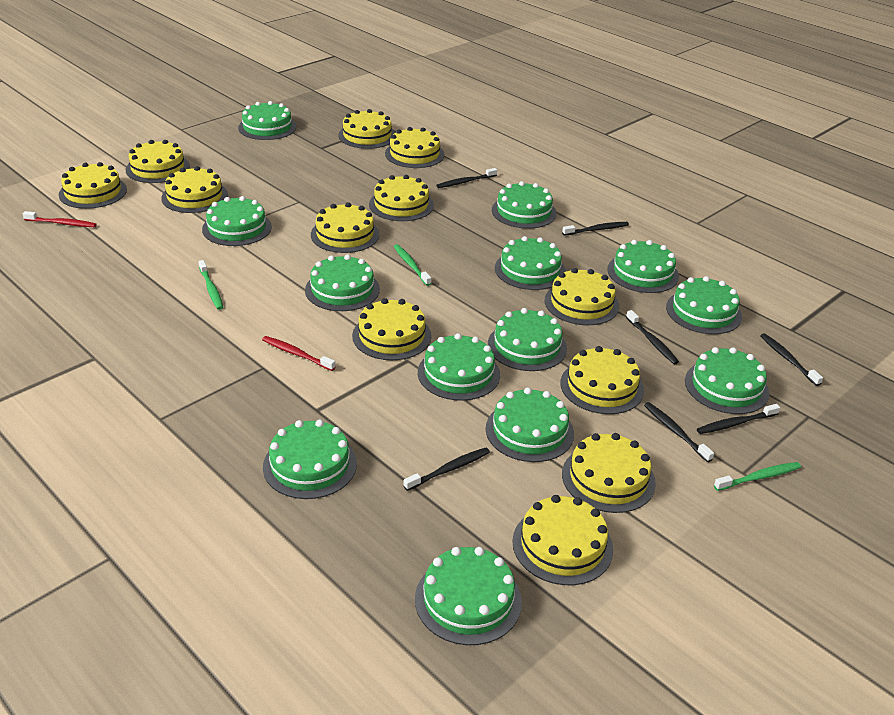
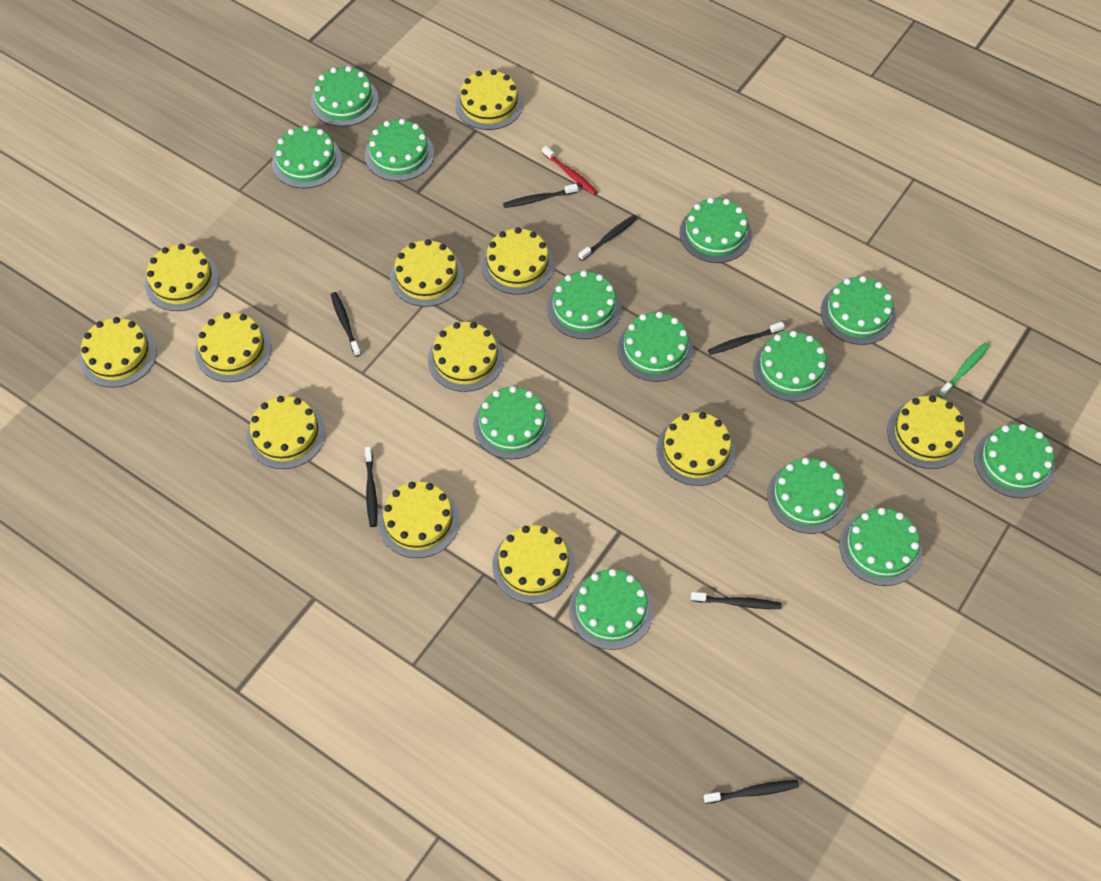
green toothbrush: [199,260,223,310] [394,244,431,286] [714,462,801,491] = 3 -> [938,342,990,398] = 1
red toothbrush: [23,211,97,227] [262,336,335,371] = 2 -> [542,146,598,195] = 1

